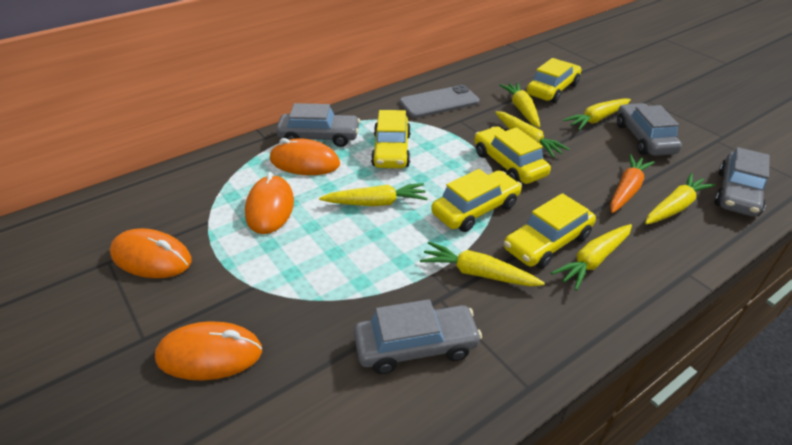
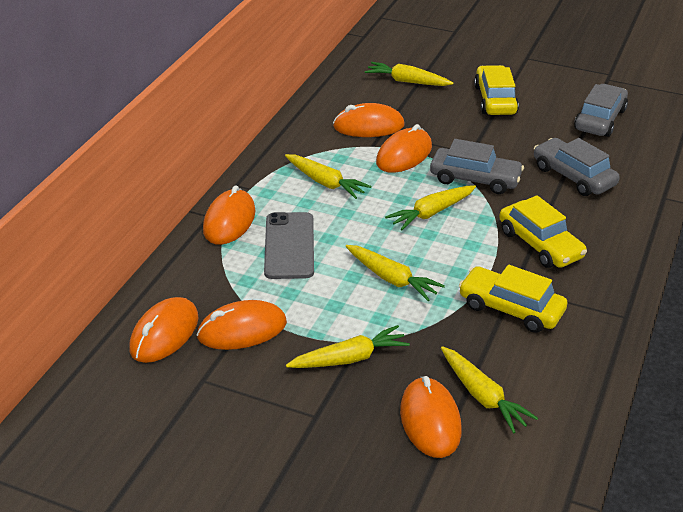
grey car: [276,103,360,147] [354,299,482,374] [617,103,682,156] [714,147,770,217] = 4 -> [430,139,524,194] [534,138,620,196] [574,84,628,137] = 3
orange carrot: [610,154,655,213] = 1 -> none = 0
orange mouse: [110,228,191,278] [155,321,262,381] [245,172,294,234] [270,138,340,175] = 4 -> [129,297,199,363] [197,300,287,350] [203,185,255,245] [333,103,405,137] [376,124,432,173] [400,376,462,458] = 6
yellow car: [371,110,411,168] [431,169,522,232] [474,126,551,184] [504,193,596,269] [527,58,581,103] = 5 -> [458,265,567,333] [474,65,519,115] [499,195,587,268] = 3
yellow carrot: [319,183,428,206] [420,242,545,286] [495,111,570,158] [499,82,540,128] [551,224,632,291] [563,98,631,130] [645,173,715,224] = 7 -> [285,154,372,199] [286,325,410,368] [346,245,445,301] [365,62,453,86] [385,185,476,231] [441,346,538,434] = 6

